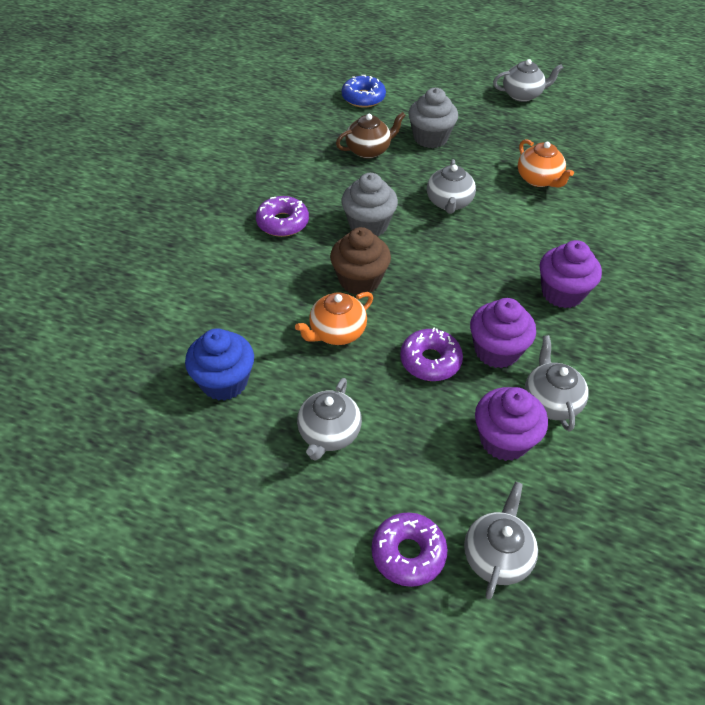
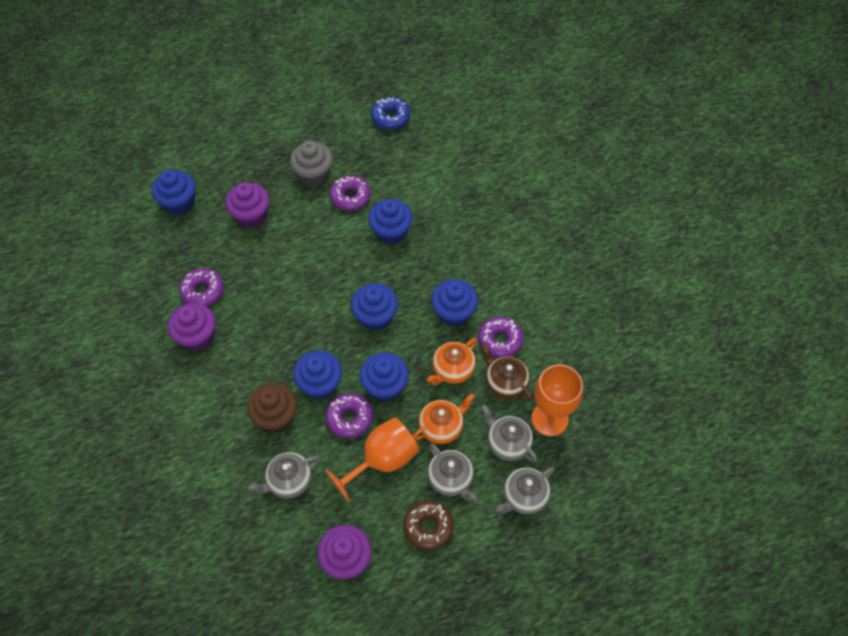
blue cupcake: [185,328,254,401] = 1 -> [152,170,196,215] [293,350,342,399] [351,283,398,331] [360,352,409,401] [368,199,413,245] [431,279,478,327] = 6
brown donut: none = 0 -> [404,500,454,551] = 1
grey cupcake: [341,173,398,236] [408,88,458,148] = 2 -> [290,141,333,186] = 1
grey teapot: [297,378,362,461] [427,159,476,214] [464,482,538,599] [493,59,563,102] [525,335,589,432] = 5 -> [248,452,321,498] [427,443,477,501] [481,404,537,462] [496,467,555,515] = 4
orange goblet: none = 0 -> [325,417,419,503] [531,364,583,436] = 2
purple donut: [256,196,309,237] [371,512,448,587] [400,327,463,381] = 3 -> [179,268,224,307] [326,393,373,438] [330,175,371,211] [478,317,523,358] = 4

